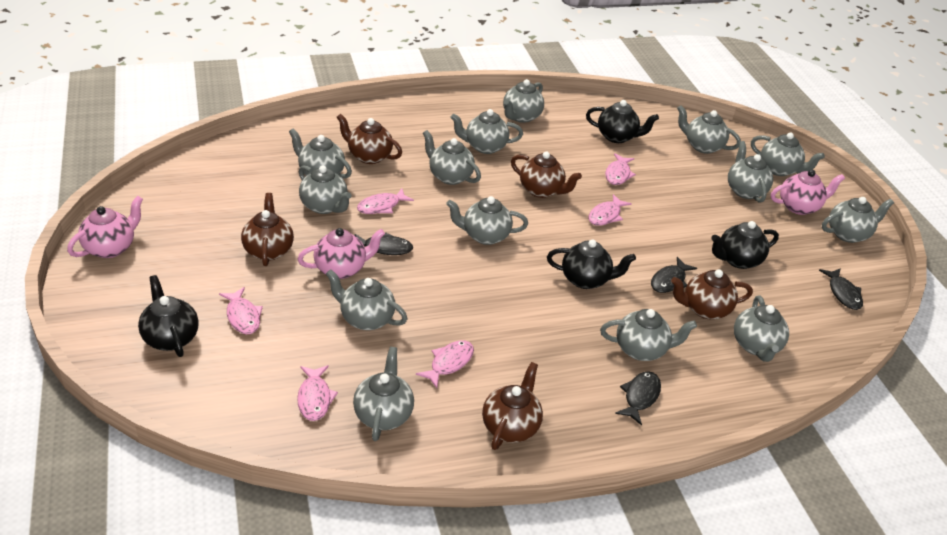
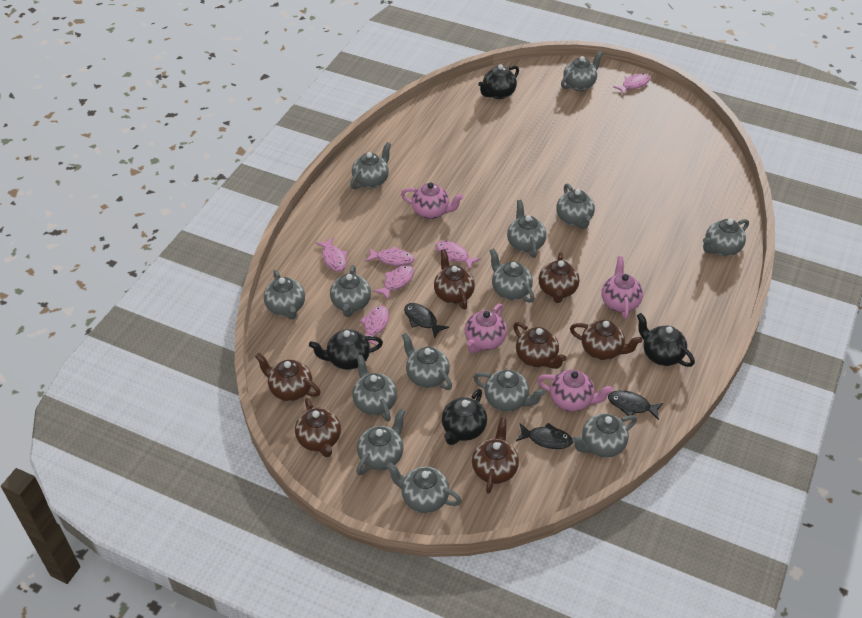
black fish: [355,233,413,255] [615,371,661,426] [651,257,697,293] [819,268,863,310] = 4 -> [404,303,449,339] [516,423,573,449] [608,390,663,420] = 3
brown teapot: [241,193,294,266] [337,114,402,164] [482,362,543,450] [511,151,582,198] [671,270,753,319] = 5 -> [255,353,321,401] [295,398,341,457] [434,249,475,309] [472,417,519,494] [513,322,567,369] [539,252,580,303] [570,320,642,360] = 7
pink teapot: [67,196,143,258] [298,228,385,279] [771,170,845,215] = 3 -> [401,182,463,219] [464,304,507,353] [537,370,613,412] [602,256,643,319] = 4

